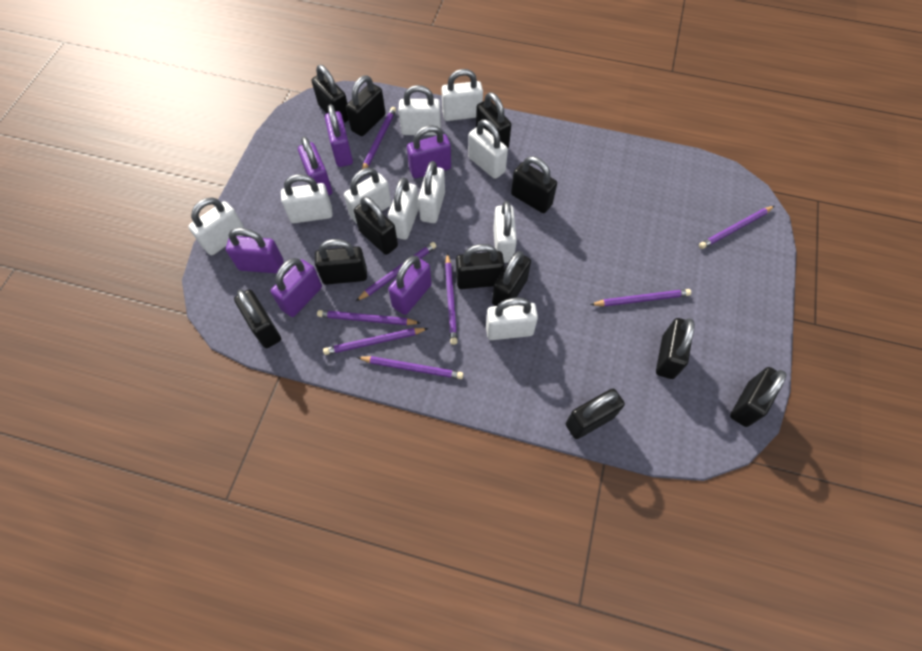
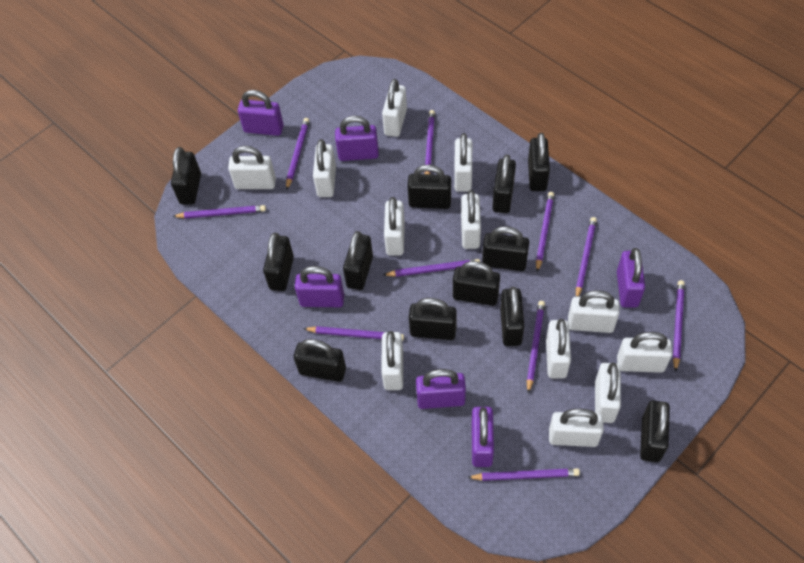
purple pencil: [317,310,420,325] [323,328,429,355] [356,242,436,301] [357,356,464,379] [362,107,396,169] [445,253,458,345] [590,289,691,307] [699,206,774,249] = 8 -> [172,205,266,219] [286,118,309,190] [303,326,404,341] [383,259,480,277] [424,110,435,174] [467,468,580,481] [527,301,545,394] [536,192,554,272] [576,217,597,297] [673,280,685,372] = 10
white padlock: [188,197,244,255] [281,174,333,223] [344,168,391,224] [388,177,419,240] [398,85,441,135] [418,161,445,223] [441,69,483,121] [468,119,508,179] [486,298,538,340] [493,201,517,263] = 10 -> [228,146,276,189] [313,139,336,197] [381,331,403,390] [382,79,407,137] [384,197,405,255] [454,133,472,192] [461,190,481,249] [546,319,571,379] [549,409,604,447] [568,290,619,333] [595,363,621,423] [617,332,672,373] = 12

